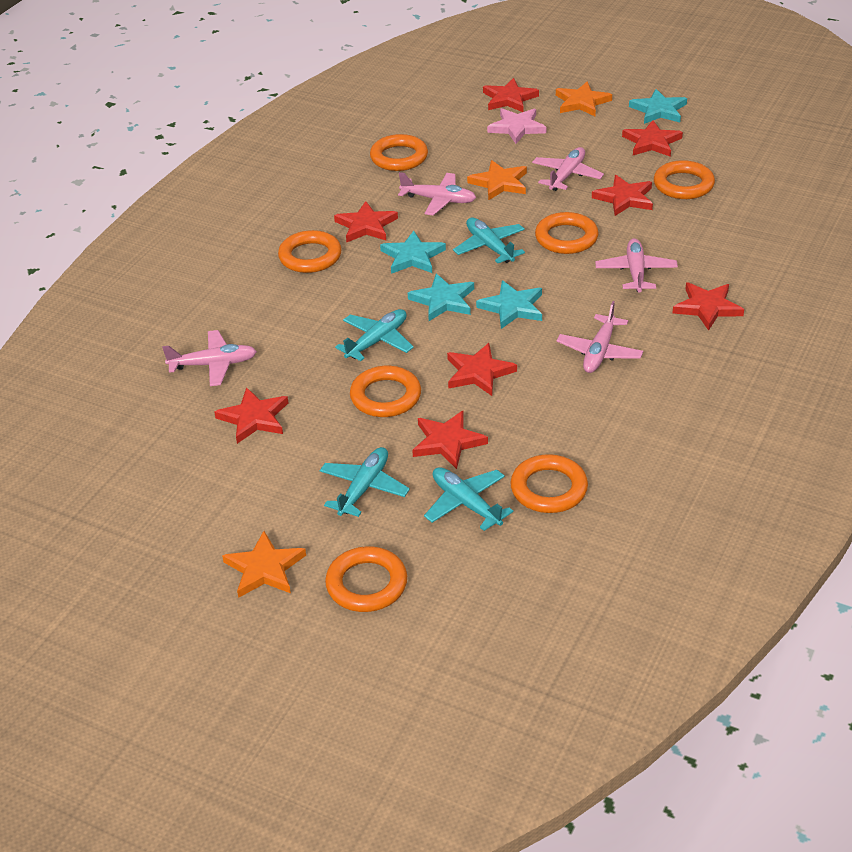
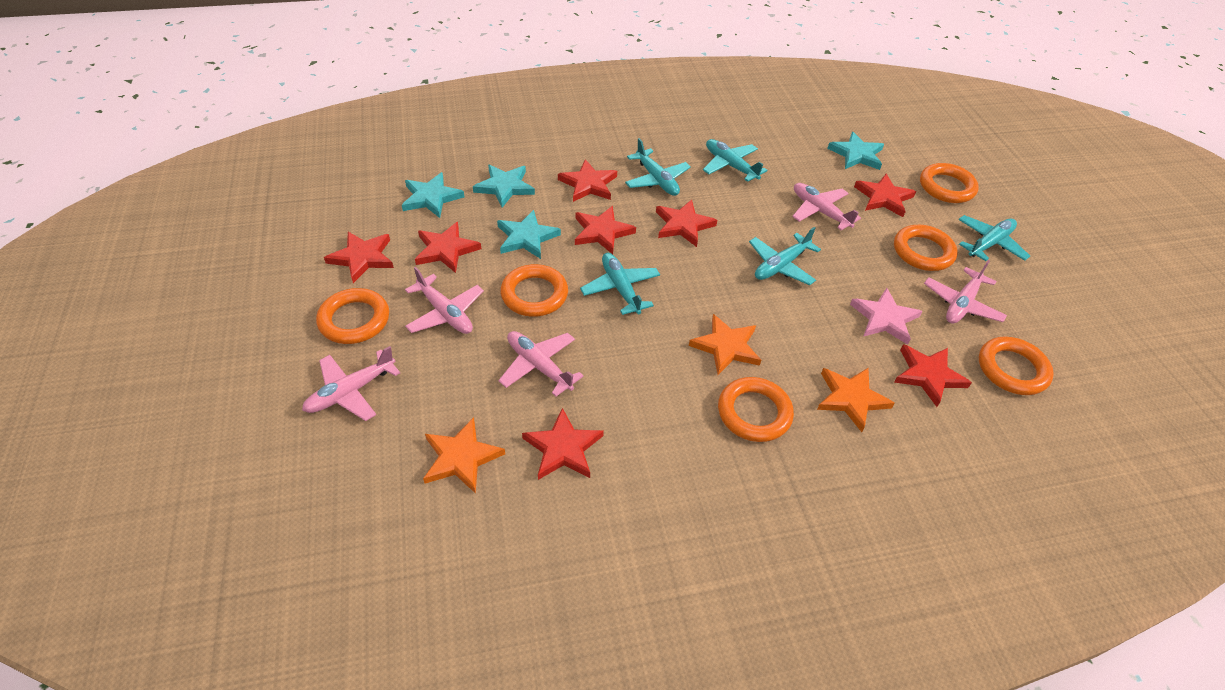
orange ring: [278,230,341,273] [325,546,407,612] [350,366,421,417] [370,134,428,171] [510,454,588,513] [535,212,599,254] [654,160,715,199] = 7 -> [316,288,389,344] [500,264,568,317] [718,377,794,442] [894,225,958,271] [920,163,979,203] [979,337,1054,395] = 6
turquoise plane: [320,447,410,517] [335,309,414,361] [424,467,513,531] [453,218,525,263] = 4 -> [580,253,660,315] [625,138,691,196] [703,139,768,182] [749,227,821,285] [958,215,1030,261] = 5

